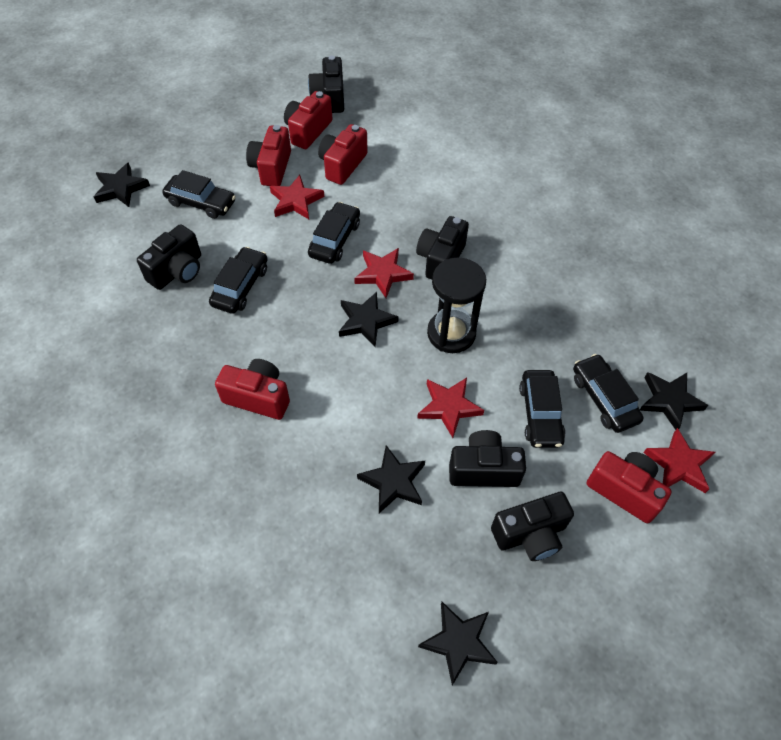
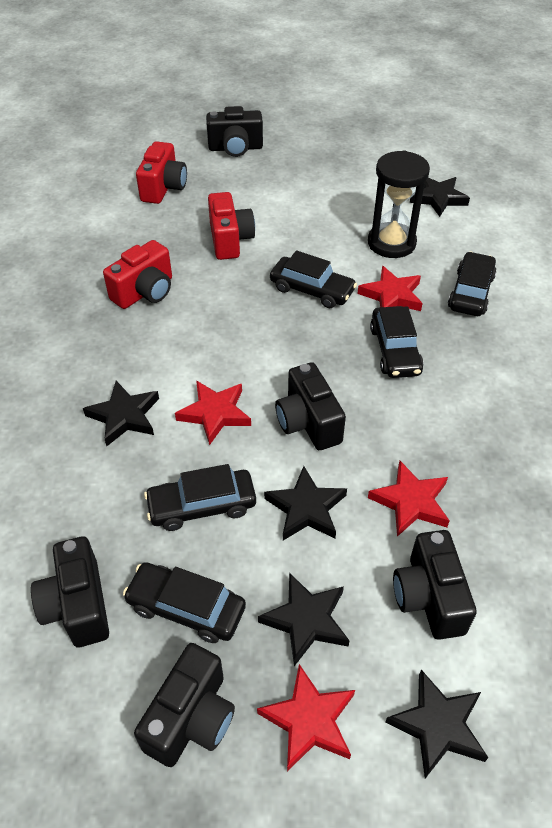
red camera: [215,359,290,420] [246,125,291,186] [284,91,333,149] [318,124,368,185] [587,451,672,523] = 5 -> [103,240,172,309] [136,141,187,204] [208,192,255,260] = 3

